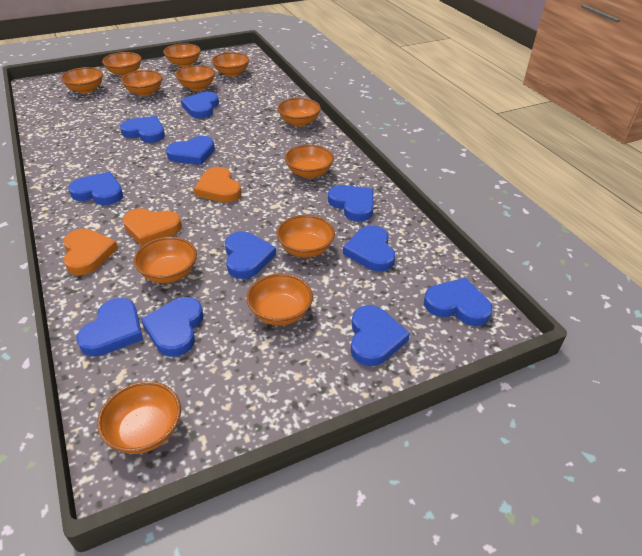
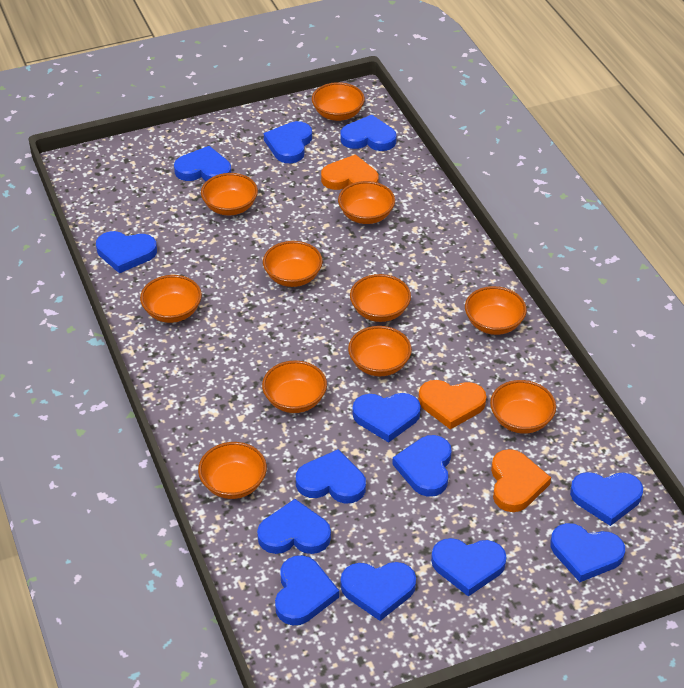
blue heart: [68,172,123,205] [77,298,143,356] [120,116,165,143] [141,297,203,357] [166,136,215,165] [181,92,219,118] [225,231,276,279] [328,185,374,222] [343,225,395,272] [351,305,410,366] [424,278,492,326] = 11 -> [96,231,157,273] [174,146,231,181] [257,499,331,554] [264,121,312,163] [275,555,339,625] [296,449,366,503] [340,115,397,151] [341,562,416,621] [353,393,421,443] [392,435,452,497] [431,538,507,596] [550,523,625,582] [570,472,643,526] = 13
orange bowl: [61,67,103,94] [97,381,181,454] [102,52,142,77] [121,70,162,96] [134,237,197,283] [163,43,201,67] [175,65,215,91] [212,52,250,77] [246,273,313,326] [277,215,335,257] [278,98,321,127] [285,145,334,179] = 12 -> [140,275,202,323] [198,442,267,499] [201,173,258,215] [262,360,327,413] [263,241,323,287] [312,82,365,121] [338,181,395,224] [348,326,412,376] [350,274,411,322] [465,286,527,335] [490,380,556,434] = 11

